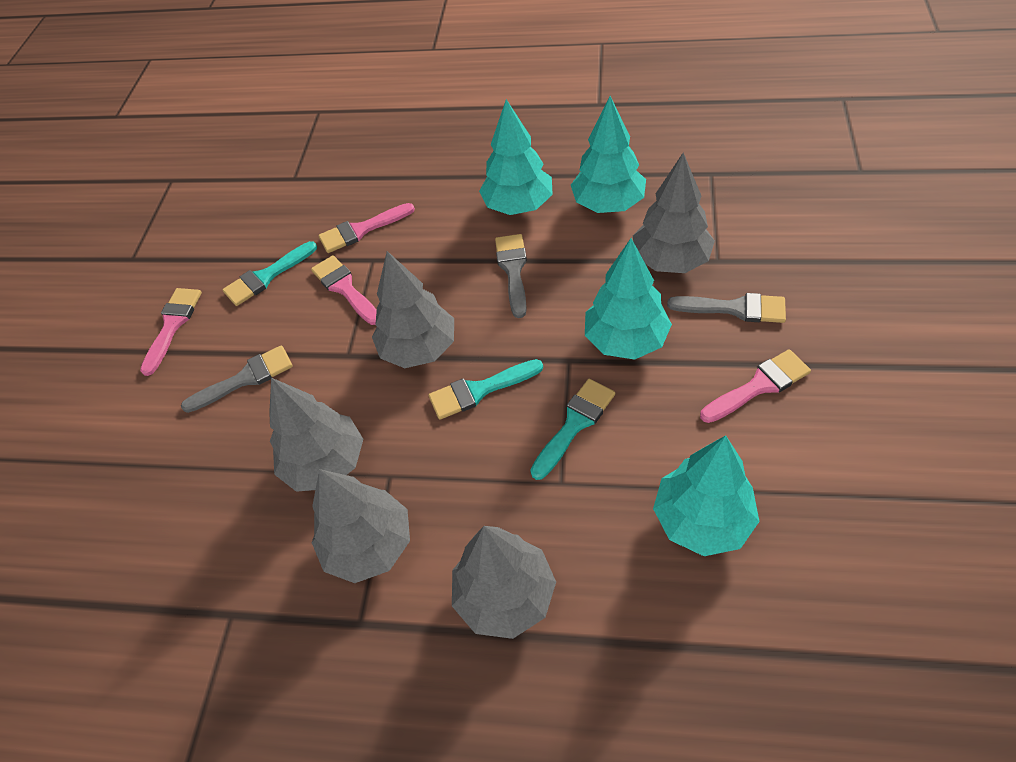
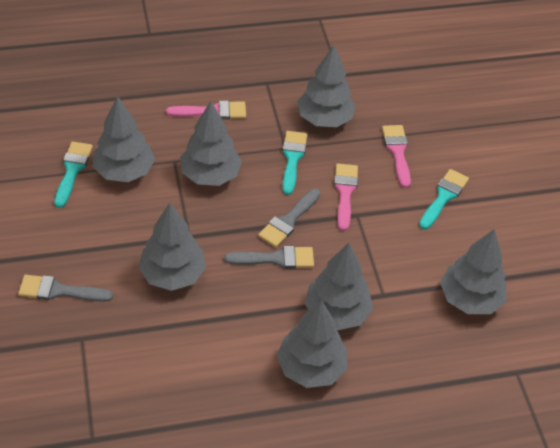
grey tree: [269,378,363,492] [312,469,410,583] [372,251,454,368] [452,526,556,639] [633,153,715,273] = 5 -> [93,96,155,182] [138,203,206,291] [180,101,242,186] [277,300,347,388] [297,45,356,127] [304,243,373,330] [440,229,506,314] = 7
pink brush: [140,288,202,376] [311,255,377,325] [318,203,415,253] [700,349,811,423] = 4 -> [166,101,246,120] [334,163,358,231] [382,125,411,188] = 3
turquoise tree: [479,99,553,215] [571,96,646,213] [585,238,672,360] [653,435,760,556] = 4 -> none = 0

